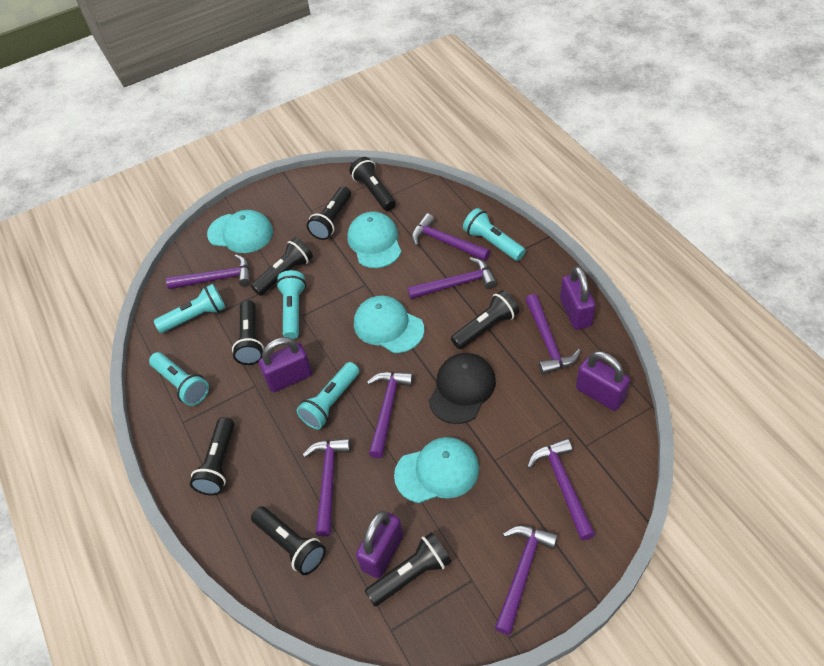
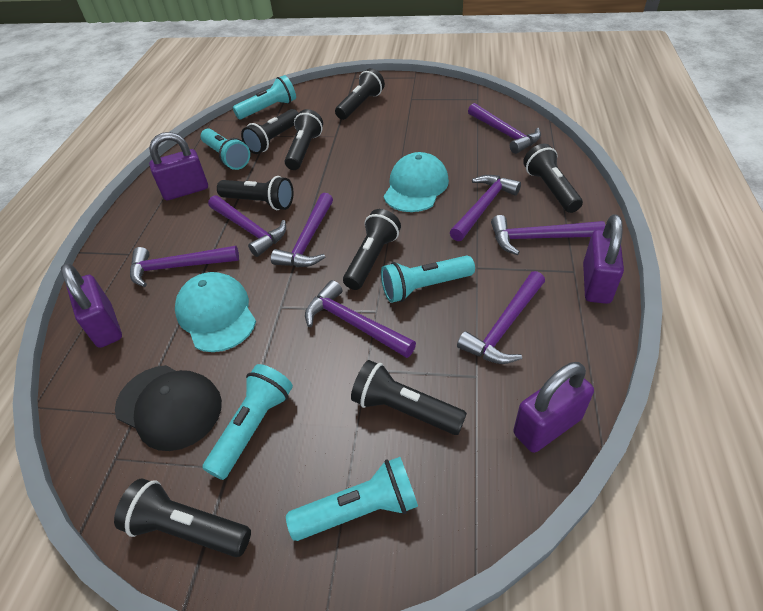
turquoise cap: [207,210,273,253] [347,212,401,268] [354,296,424,353] [394,437,479,503] = 4 -> [175,272,256,352] [384,152,449,212] = 2

